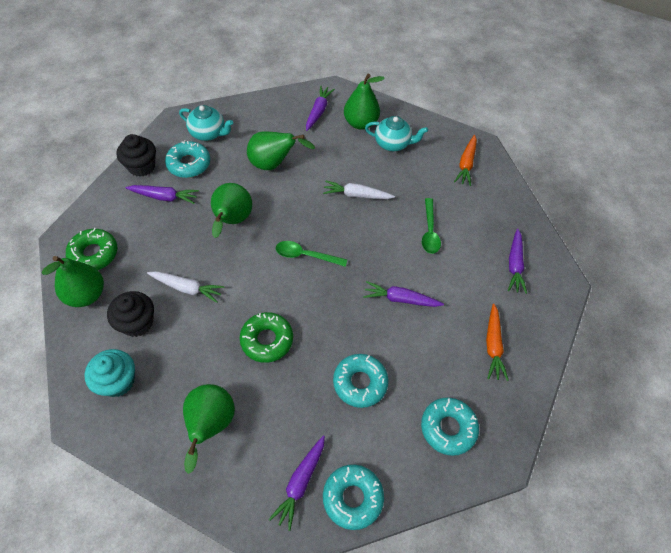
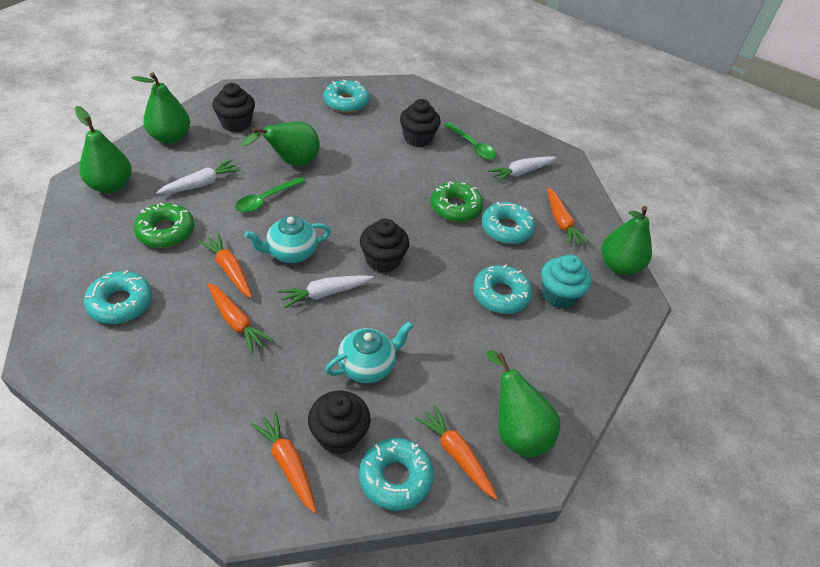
black cupcake: [107,291,154,337] [116,134,156,177] = 2 -> [212,83,255,132] [308,391,371,454] [360,219,409,273] [400,99,441,147] = 4
orange carrot: [454,135,477,186] [486,304,509,381] = 2 -> [198,233,252,298] [208,283,273,353] [251,411,317,513] [415,404,498,499] [547,187,589,246] = 5
purple carrot: [126,185,199,204] [269,436,325,531] [306,85,335,131] [363,281,444,307] [508,229,527,294] = 5 -> none = 0
turquoise donut: [165,140,210,178] [323,464,384,530] [333,354,388,408] [421,398,479,456] = 4 -> [84,271,152,324] [324,79,369,113] [359,438,434,511] [473,264,532,314] [481,202,535,244] = 5
white carrot: [147,271,224,303] [323,180,395,199] = 2 -> [156,159,241,194] [278,275,374,308] [488,156,556,183] = 3

